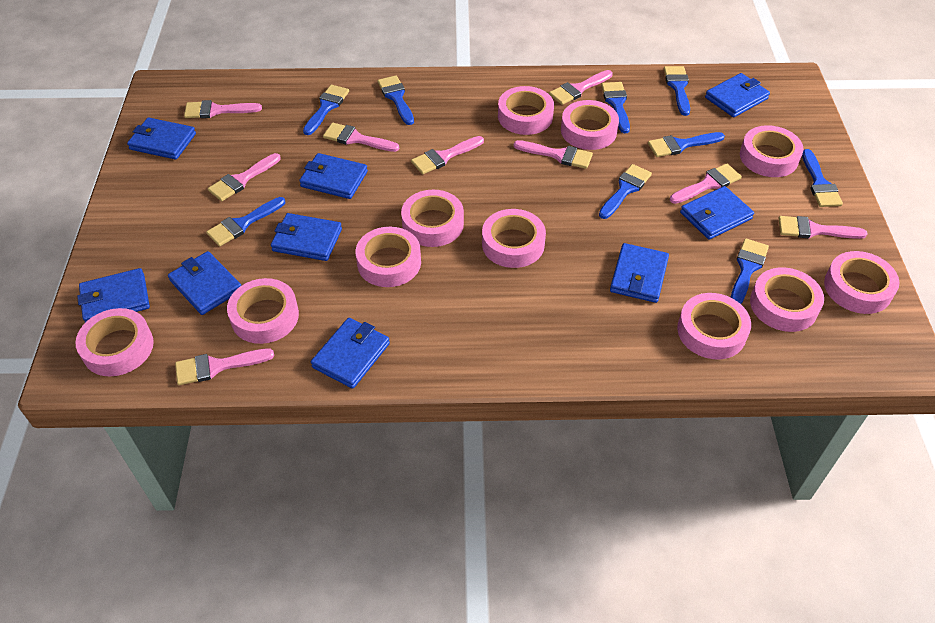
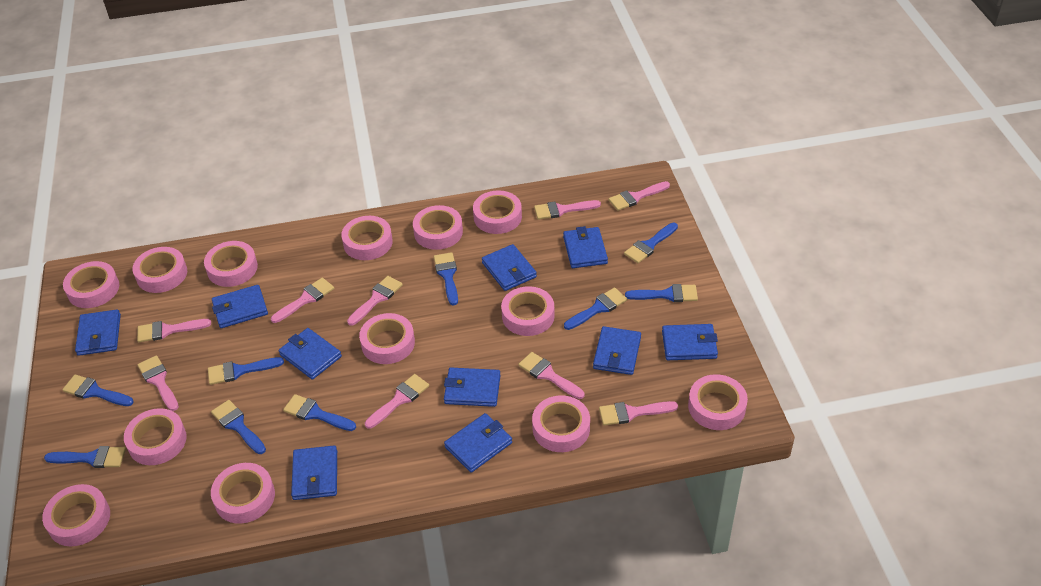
blue wallet: [77,268,150,323] [127,118,196,160] [168,251,241,315] [271,213,342,261] [299,153,368,199] [311,318,390,389] [610,243,669,303] [680,186,754,240] [705,73,770,117] = 9 -> [75,310,121,356] [212,285,268,328] [279,328,342,379] [291,446,337,500] [444,368,501,407] [444,413,512,473] [482,244,537,291] [563,226,608,268] [593,326,641,375] [662,324,718,360] = 10
pink tape: [75,308,154,376] [227,278,299,344] [356,227,421,287] [401,190,464,247] [482,209,546,268] [498,86,554,135] [561,100,619,150] [677,293,751,359] [740,125,804,177] [750,267,824,332] [824,251,899,314] = 11 -> [42,484,110,546] [63,261,119,308] [124,408,187,465] [133,247,187,293] [204,241,258,287] [211,463,275,524] [341,216,393,260] [359,313,415,364] [413,205,463,250] [473,190,522,234] [501,286,555,336] [532,395,590,452] [688,374,748,430] = 13

